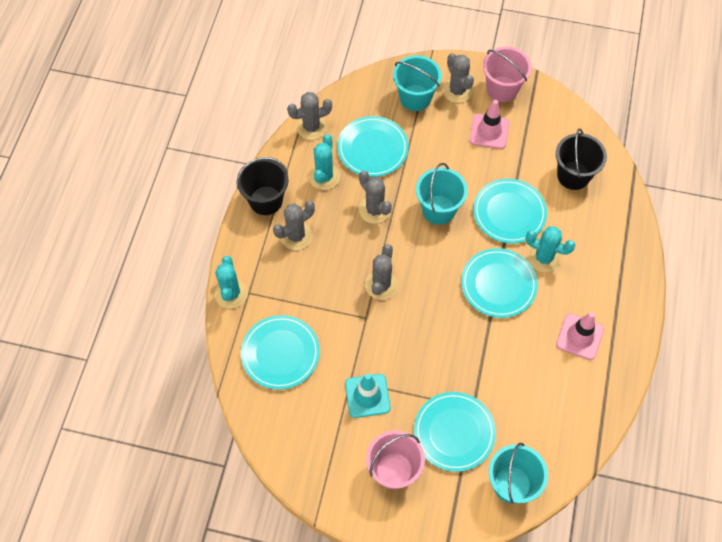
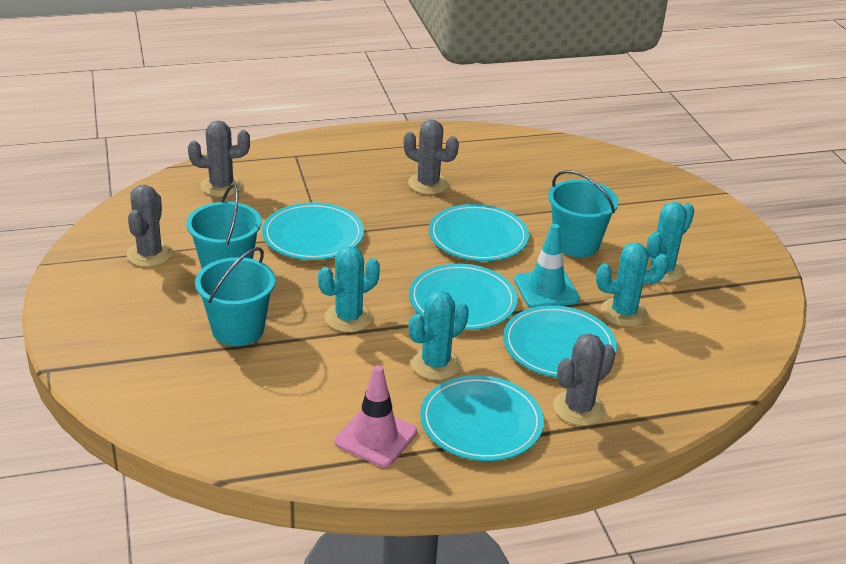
black bucket: [236,157,288,215] [556,128,607,190] = 2 -> none = 0
grey cactus: [273,201,315,250] [287,92,332,140] [359,171,392,224] [365,244,398,300] [442,53,474,103] = 5 -> [127,185,173,267] [188,120,250,197] [404,120,459,195] [553,334,616,426] = 4
pink bucket: [366,430,425,489] [483,47,532,102] = 2 -> none = 0
pink traffic cone: [470,100,509,149] [556,312,604,360] = 2 -> [335,365,417,467] = 1
turquoise cactus: [215,256,248,309] [309,134,340,190] [526,227,575,272] = 3 -> [318,246,380,332] [409,291,469,380] [596,243,669,327] [646,202,695,283] = 4

